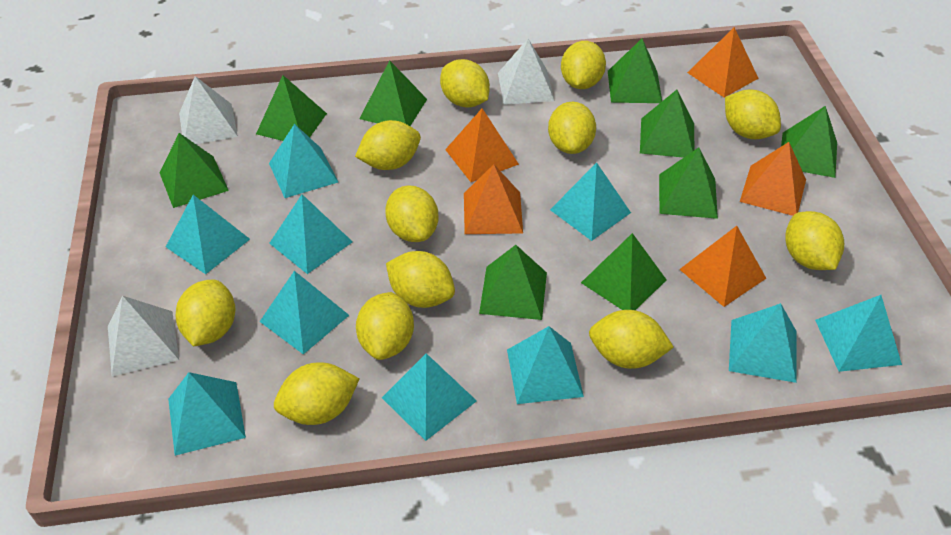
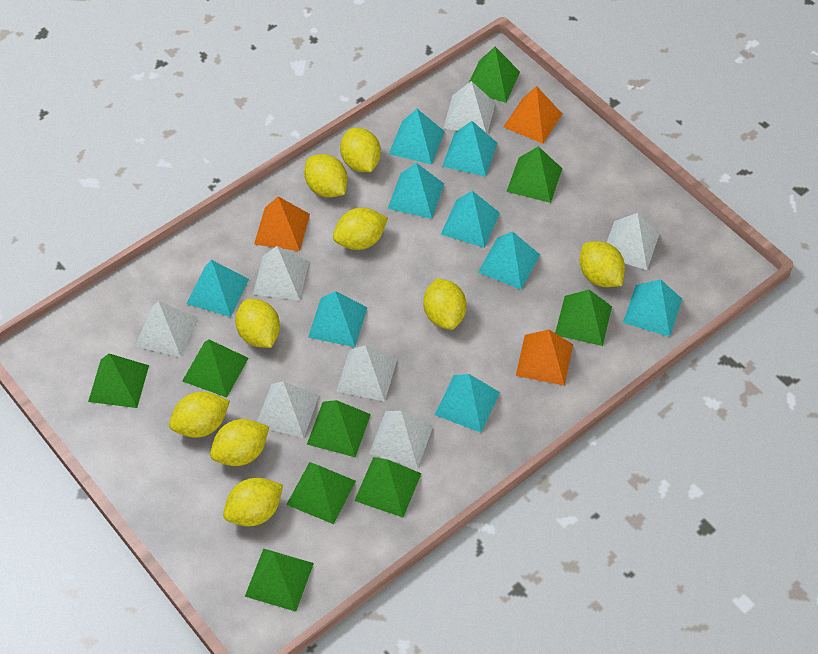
orange pyramid: [445,108,519,182] [464,164,523,234] [679,226,766,307] [687,27,759,98] [740,142,806,216] = 5 -> [254,196,310,251] [503,86,562,144] [516,330,573,386] = 3
turquoise pyramid: [166,195,250,274] [168,372,246,456] [259,271,349,355] [269,124,338,198] [269,194,353,274] [382,353,477,441] [507,326,584,404] [550,163,631,241] [729,303,796,383] [815,295,902,372] = 10 -> [186,260,249,317] [308,291,368,347] [388,163,444,219] [389,109,445,165] [434,374,500,433] [441,191,500,248] [442,121,497,177] [478,231,540,290] [623,279,682,337] = 9
white pyramid: [108,296,179,376] [179,76,238,144] [498,39,555,105] = 3 -> [135,301,198,357] [253,246,309,301] [257,381,319,438] [337,345,397,402] [369,411,434,468] [444,81,495,134] [607,213,659,270] = 7
yellow lemon: [175,280,235,347] [274,362,359,425] [355,120,421,170] [356,292,414,360] [385,185,439,242] [386,251,455,308] [440,59,490,107] [548,102,596,154] [561,41,606,89] [589,310,674,369] [725,90,781,139] [785,211,844,270] = 12 -> [169,392,230,438] [210,419,269,466] [223,478,283,527] [235,299,280,348] [304,154,348,198] [333,208,388,250] [340,128,381,172] [423,278,467,330] [579,241,625,287] = 9

